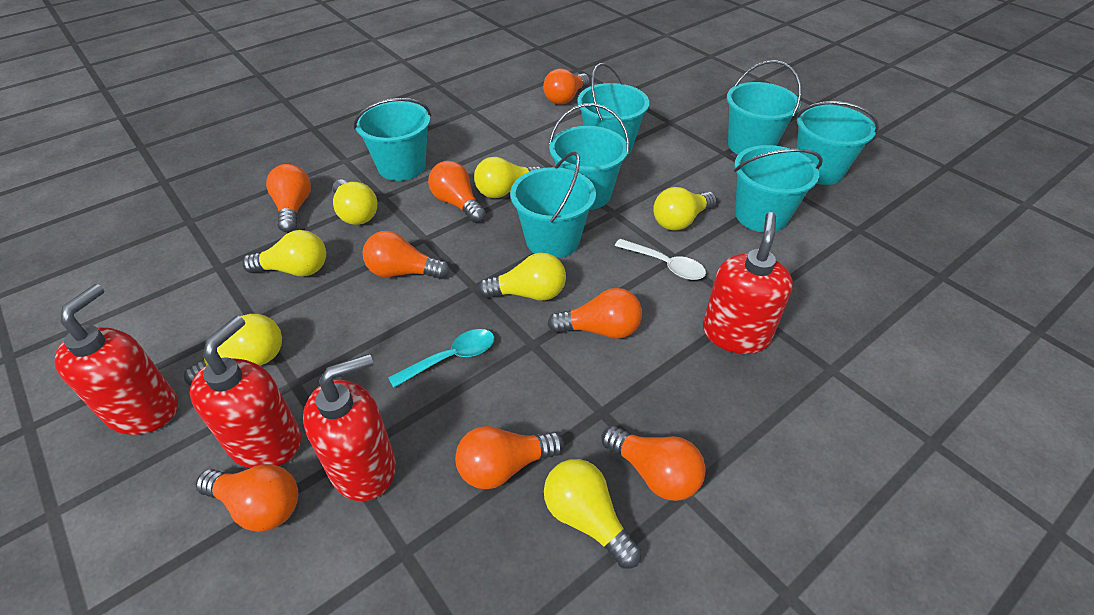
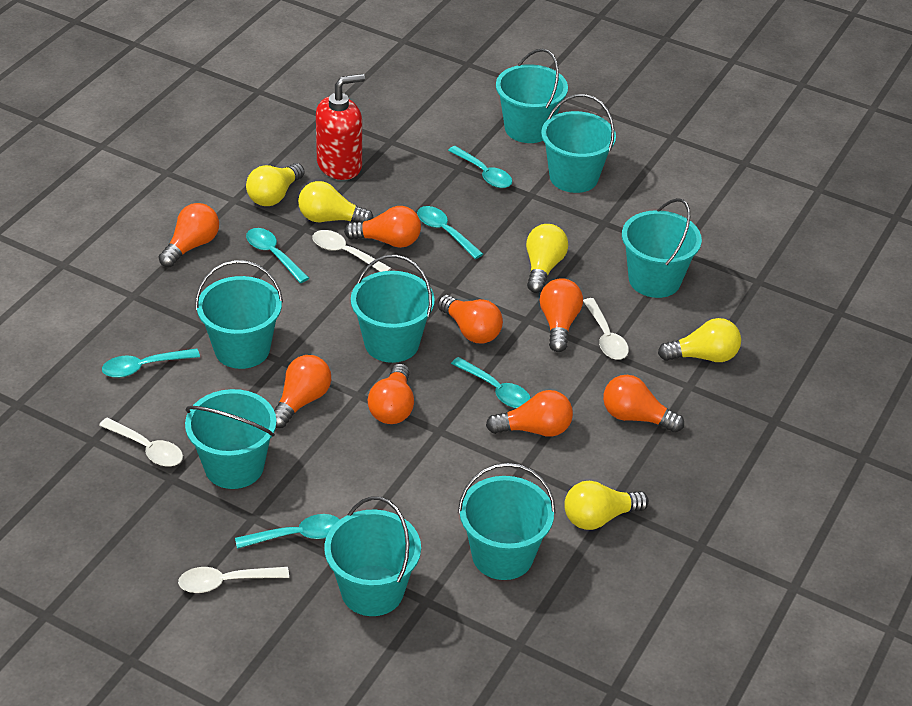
red soap dispenser: [54,284,178,435] [190,316,301,468] [303,354,396,501] [703,212,793,354] = 4 -> [316,74,365,180] = 1
turquoise bucket: [354,98,431,181] [510,152,596,258] [549,103,630,210] [577,63,649,156] [727,60,802,154] [734,145,822,232] [796,101,879,185] = 7 -> [185,389,276,489] [195,260,283,369] [324,496,421,616] [351,255,435,363] [458,463,555,580] [496,49,568,143] [541,94,616,193] [622,198,702,298] = 8
turquoise spoon: [388,329,495,388] = 1 -> [102,348,200,378] [235,514,340,549] [246,228,309,283] [417,206,483,259] [448,146,512,188] [451,357,531,408] = 6
white spoon: [615,239,706,280] = 1 -> [99,418,183,466] [178,567,289,593] [312,230,391,272] [583,298,629,360] = 4
yellow light bulb: [184,314,282,386] [242,230,326,276] [332,179,377,225] [474,157,541,198] [478,253,566,301] [544,459,641,569] [653,187,717,231] = 7 -> [246,163,305,206] [298,181,373,223] [526,224,568,293] [564,481,649,530] [658,318,741,362] = 5

